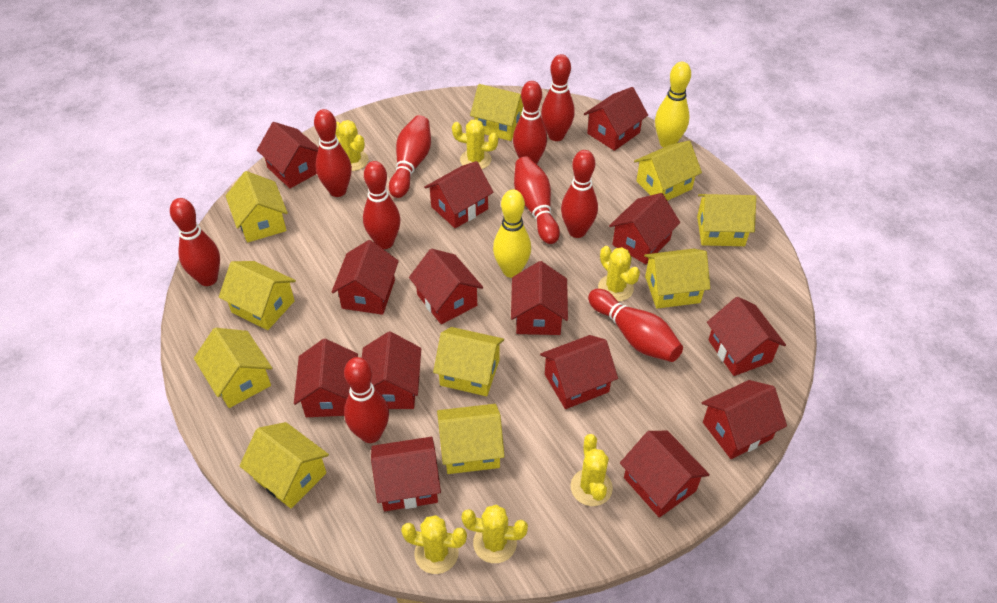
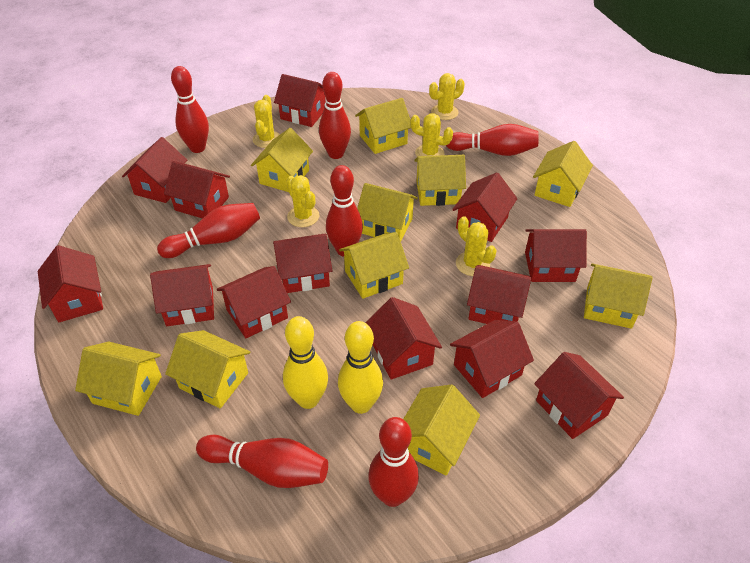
red bowling pin: [170,198,220,286] [314,109,352,197] [344,357,389,443] [363,161,400,249] [389,115,431,198] [513,81,547,164] [514,156,560,244] [541,54,575,141] [561,150,598,238] [588,289,683,362] = 10 -> [157,203,260,258] [171,66,209,153] [196,435,328,488] [319,72,351,159] [326,165,363,257] [368,417,419,507] [446,124,539,156] = 7
red house: [257,122,319,188] [294,339,358,417] [332,240,399,315] [362,332,421,409] [371,437,441,511] [409,249,483,324] [424,161,493,228] [511,261,568,335] [540,335,618,409] [584,87,648,151] [609,193,680,264] [620,431,710,518] [702,380,787,459] [707,297,786,376] = 14 -> [38,245,103,322] [122,137,187,203] [150,264,214,326] [164,161,230,219] [217,266,291,338] [273,234,332,293] [274,74,326,127] [365,297,442,380] [450,320,534,398] [452,172,518,242] [467,265,531,324] [525,229,587,282] [534,352,624,439] = 13
yellow cactus: [336,120,368,171] [401,515,467,574] [452,119,498,169] [462,505,528,563] [571,434,613,506] [598,246,640,302] = 6 -> [253,95,280,148] [286,175,319,227] [410,113,453,157] [429,73,465,120] [456,216,497,276] = 5

